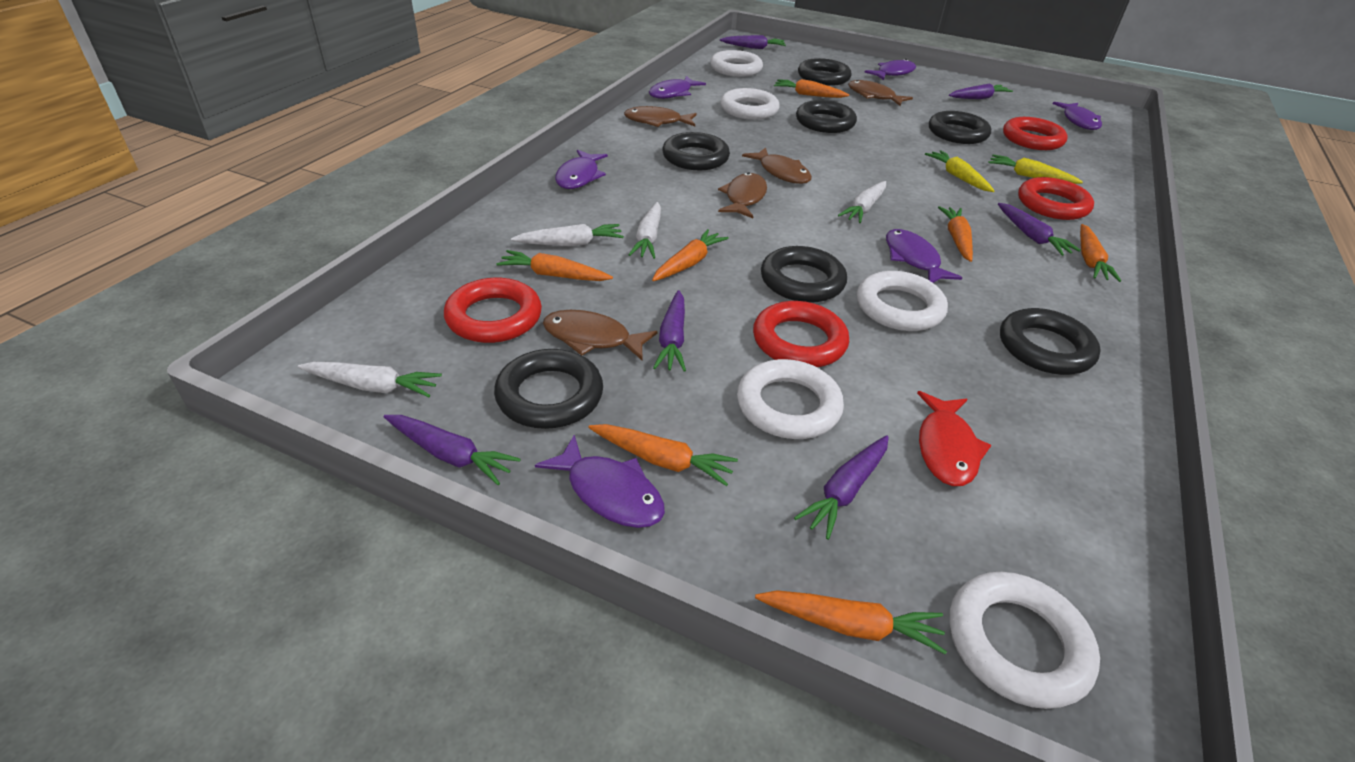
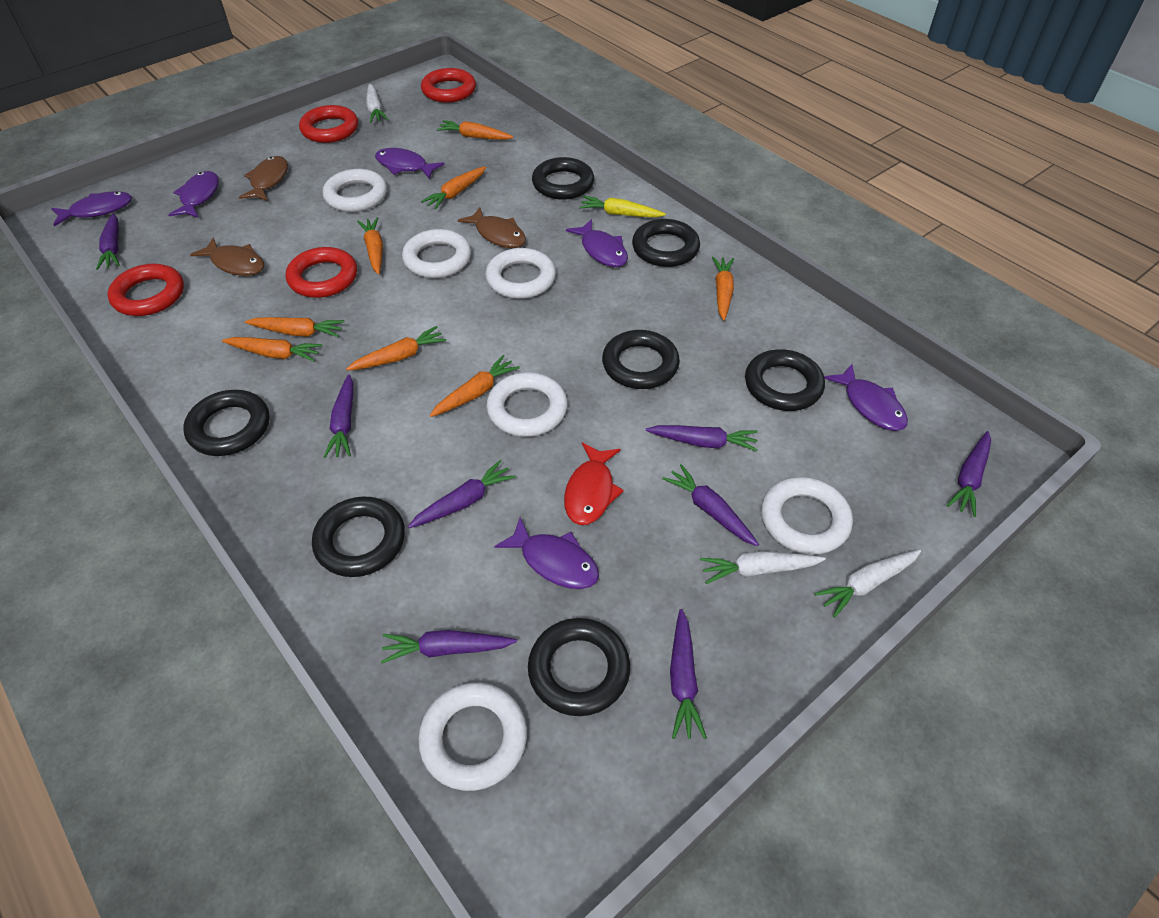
brown fish: [543,310,658,360] [624,106,697,127] [718,172,767,218] [742,147,812,184] [848,80,913,106] = 5 -> [190,237,264,276] [239,156,288,201] [458,207,526,248] = 3
orange carrot: [496,250,613,281] [588,424,738,486] [652,229,729,281] [755,590,947,654] [774,79,849,98] [938,206,973,262] [1080,224,1121,282] = 7 -> [222,337,322,362] [245,317,345,337] [346,326,446,371] [357,217,383,275] [421,166,486,209] [430,355,520,417] [437,120,513,140] [712,257,734,321] = 8
purple carrot: [384,415,520,485] [653,290,686,372] [720,35,786,49] [794,435,889,540] [949,84,1013,99] [998,203,1081,256] = 6 -> [96,213,120,270] [324,375,353,458] [381,630,517,664] [408,460,516,528] [646,425,758,451] [662,464,759,546] [670,609,707,739] [947,431,991,517] = 8
white carrot: [298,362,442,397] [511,224,624,246] [629,202,661,259] [838,181,886,223] = 4 -> [366,83,388,123] [700,551,826,584] [814,550,921,618] = 3
white ring: [710,50,763,77] [720,88,780,120] [737,359,844,439] [857,271,948,331] [949,572,1100,709] = 5 -> [323,169,387,212] [402,229,471,278] [418,683,527,791] [486,248,556,299] [486,372,568,437] [761,477,853,555] = 6
yellow carrot: [925,150,995,192] [988,155,1083,184] = 2 -> [579,196,666,217] = 1

